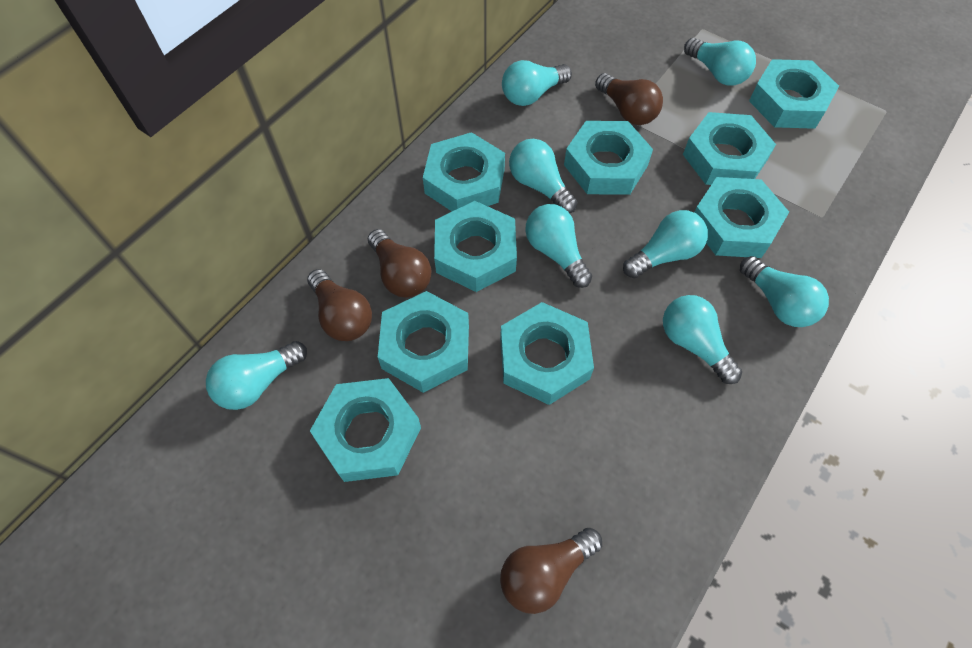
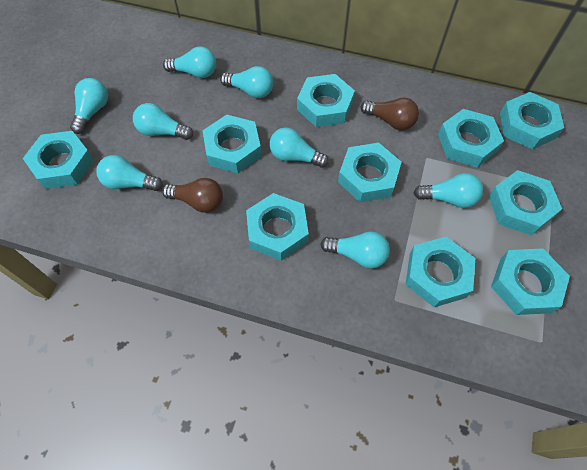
brown light bulb: [307,269,372,341] [368,229,431,297] [500,528,602,614] [595,73,663,125] = 4 -> [162,178,223,213] [361,97,419,130] = 2
turquoise nut: [310,378,421,482] [378,291,469,393] [423,132,505,211] [434,201,517,292] [500,302,594,405] [564,121,653,195] [683,112,776,185] [694,177,789,258] [749,59,839,129] = 9 -> [23,131,94,189] [202,115,262,173] [246,193,309,261] [297,74,355,127] [338,143,402,202] [405,237,475,307] [438,109,504,167] [489,170,562,236] [491,248,570,315] [500,92,564,149] = 10

